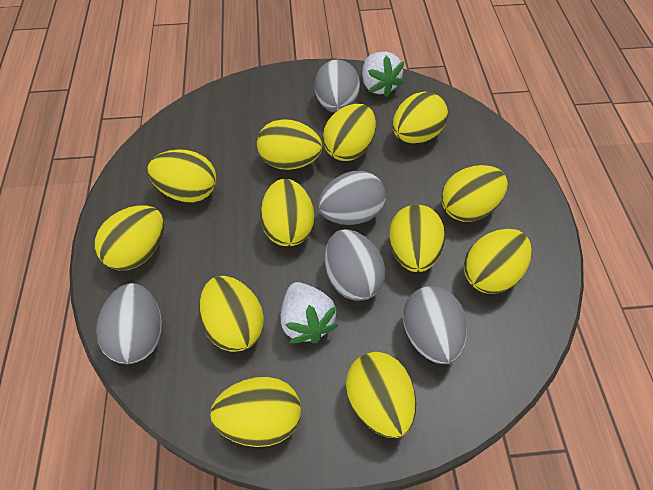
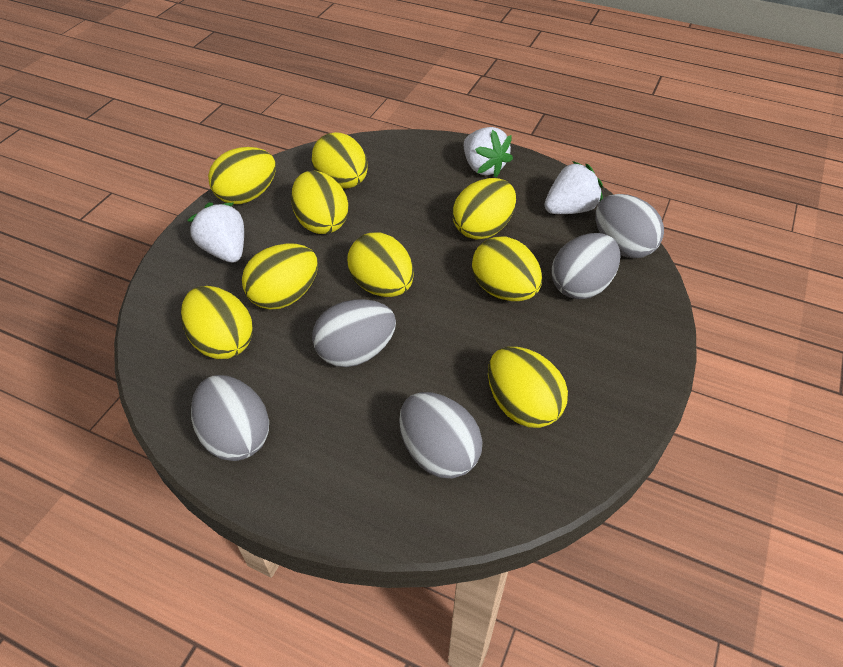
white strawberry: [281,282,338,343] [362,52,404,97] = 2 -> [187,203,244,263] [464,127,513,177] [544,161,603,214] = 3
yellow egg: [95,205,164,270] [147,149,217,202] [199,276,264,352] [210,377,301,447] [257,119,322,170] [260,179,314,246] [322,104,376,161] [346,352,416,438] [389,205,445,272] [393,91,448,143] [441,165,508,222] [464,229,532,294] = 12 -> [181,286,253,359] [208,147,276,204] [242,243,318,309] [291,170,349,234] [312,132,368,188] [347,232,414,297] [452,178,516,240] [472,236,542,301] [488,347,568,428] = 9

